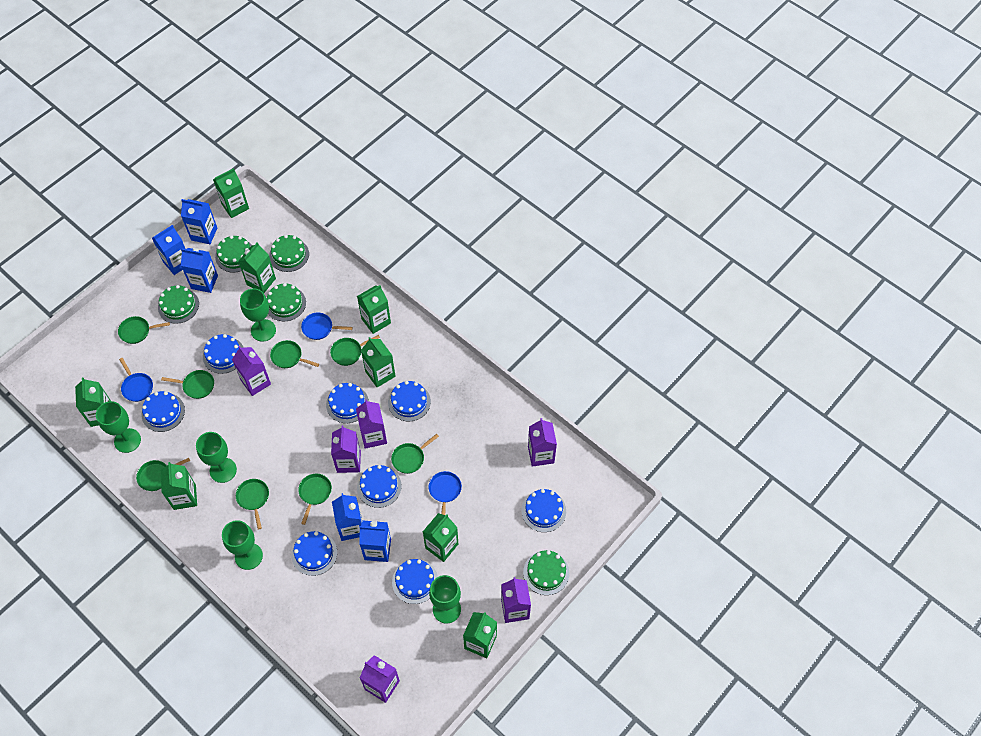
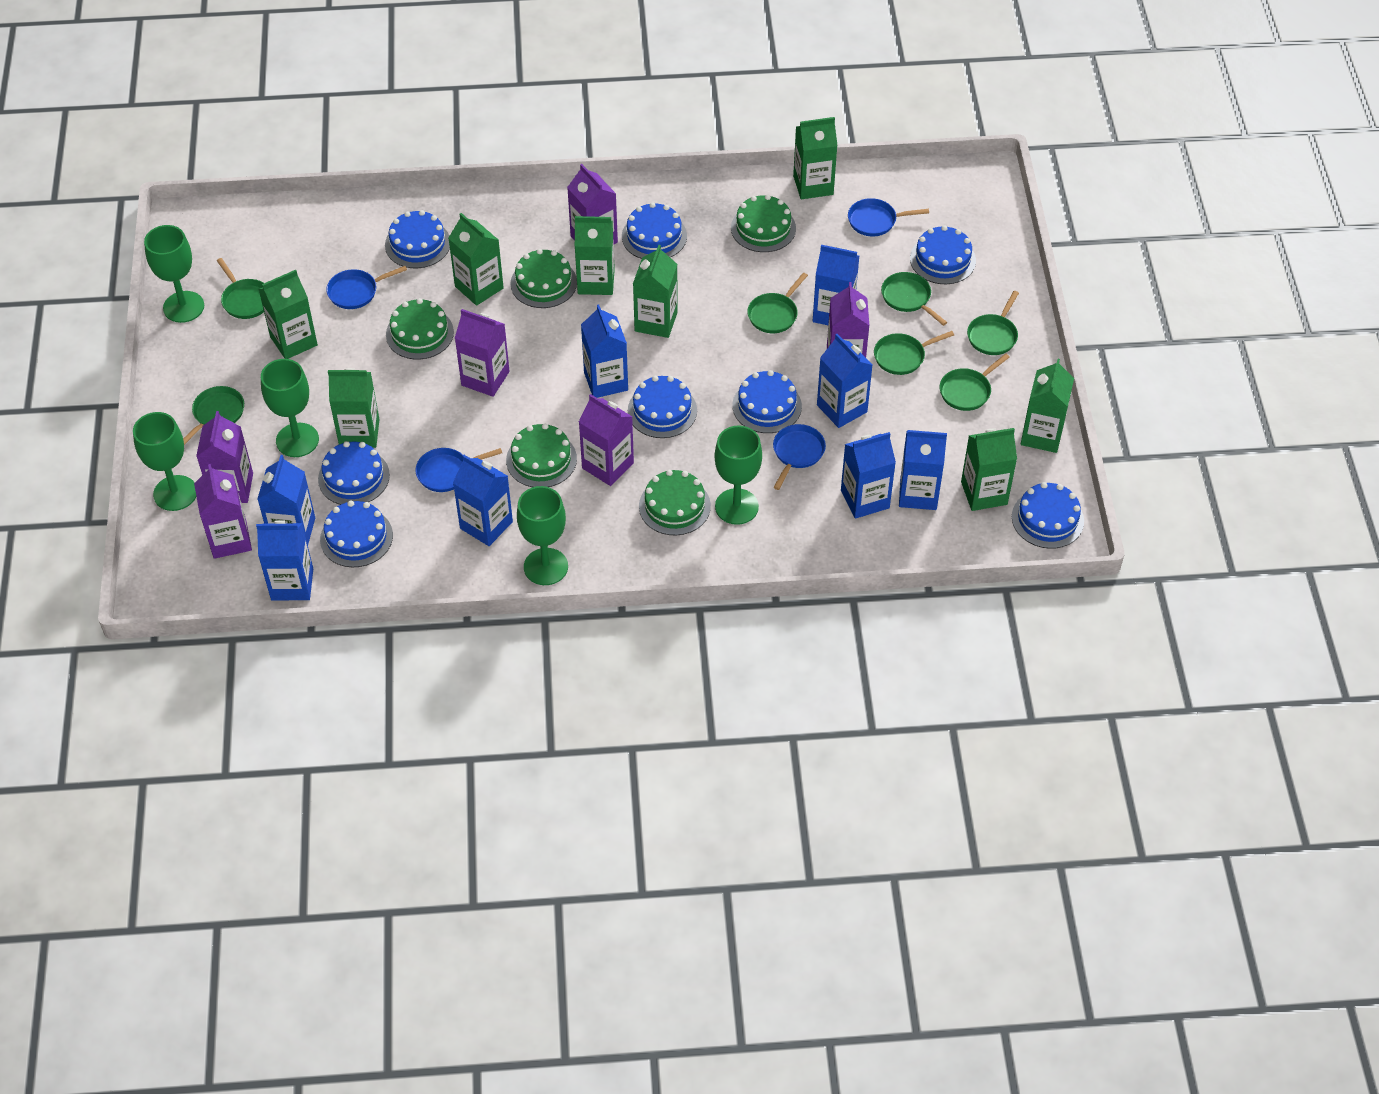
blue carton: [152,225,185,275] [181,199,217,244] [181,248,218,293] [332,493,362,541] [359,521,391,562] = 5 -> [256,520,313,600] [258,455,315,545] [453,455,513,546] [581,305,628,398] [813,245,859,325] [817,334,872,428] [841,432,896,519] [899,430,947,510] = 8
blue pan: [119,358,153,402] [301,313,353,340] [429,471,462,515] = 3 -> [326,266,407,309] [416,448,502,492] [773,424,826,490] [848,198,929,236] = 4
green pan: [118,316,170,344] [136,458,190,491] [161,370,214,399] [236,479,269,530] [270,340,319,368] [298,474,332,525] [330,335,380,366] [391,434,439,474] = 8 -> [183,386,244,445] [217,258,264,319] [747,273,808,333] [874,331,954,375] [881,272,947,326] [940,354,1009,411] [967,291,1019,355] = 7

